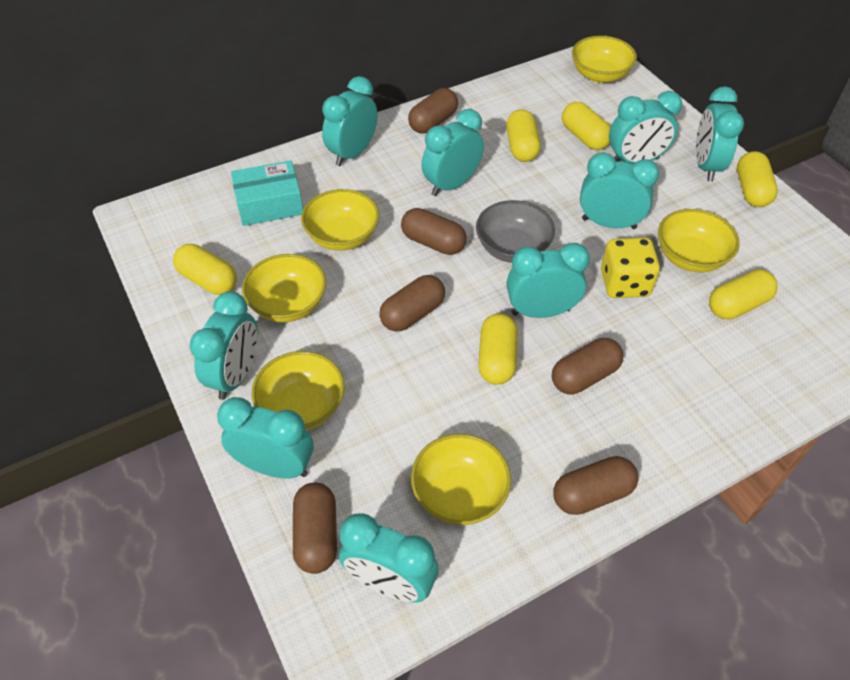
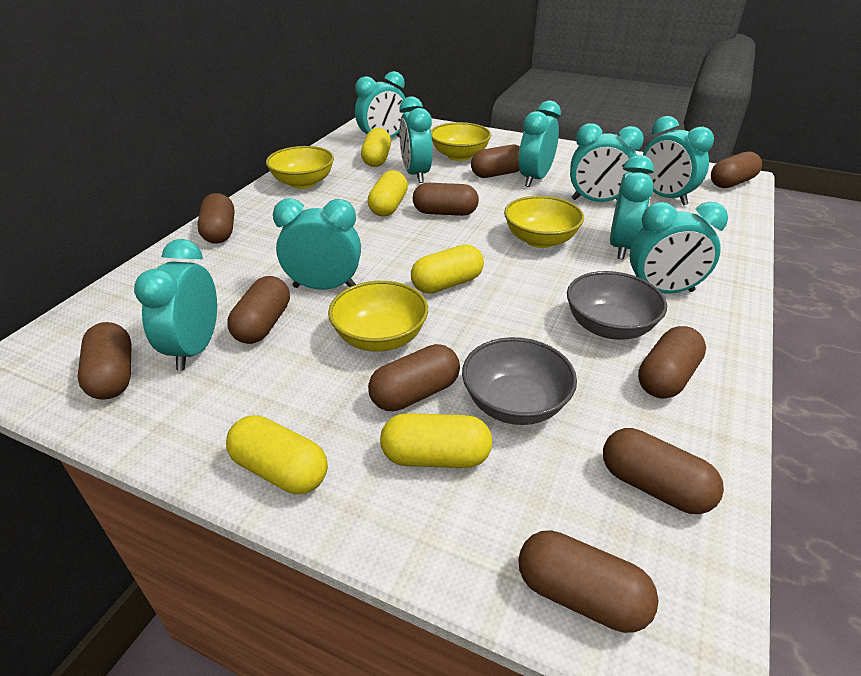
brown capsule: [293,483,337,574] [379,275,445,332] [401,208,467,255] [408,88,458,133] [552,338,623,394] [553,456,639,515] = 6 -> [78,322,132,400] [197,193,234,244] [227,276,290,344] [368,344,460,411] [413,183,479,216] [471,145,520,178] [518,530,659,633] [603,428,724,514] [638,326,706,399] [711,151,762,188] = 10
grey bowl: [476,200,555,263] = 1 -> [462,337,577,425] [567,271,667,340] = 2
turquoise box: [231,160,303,226] = 1 -> none = 0
yellow bowl: [242,254,326,323] [252,351,345,430] [301,189,379,251] [411,434,511,525] [572,36,637,83] [658,209,740,272] = 6 -> [266,146,334,189] [328,281,428,352] [431,122,491,161] [504,196,584,248] = 4
yellow capsule: [173,244,237,295] [478,313,518,385] [506,109,541,162] [562,102,611,150] [709,269,777,320] [737,151,778,207] = 6 -> [226,415,328,494] [361,128,391,167] [368,170,408,216] [380,413,492,468] [411,245,484,294] = 5
yellow dice: [601,237,660,298] = 1 -> none = 0

